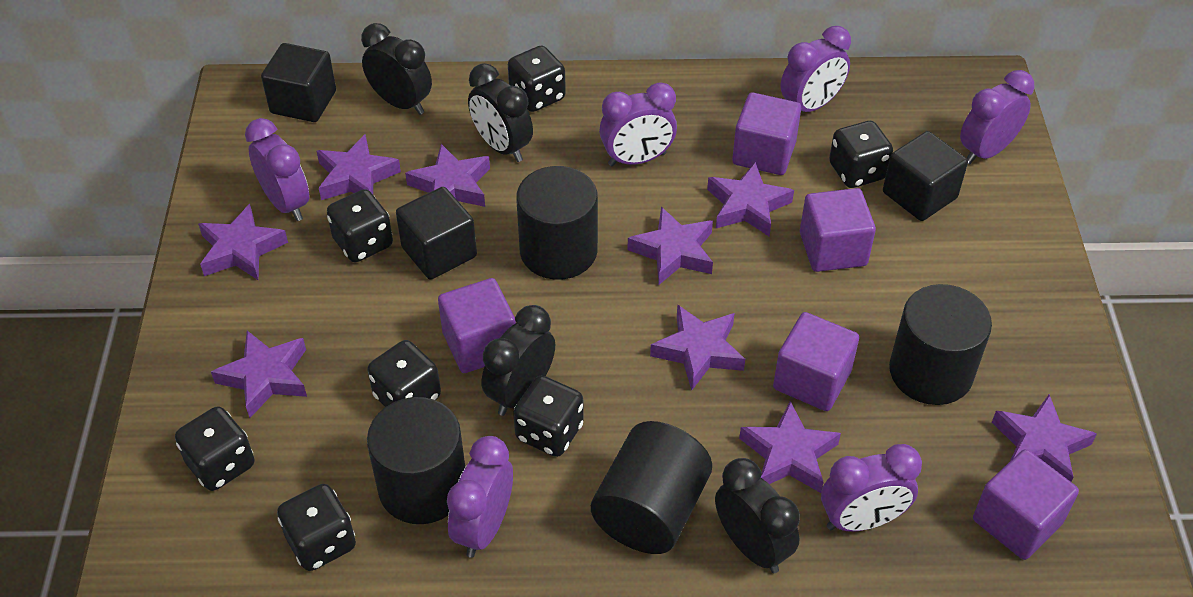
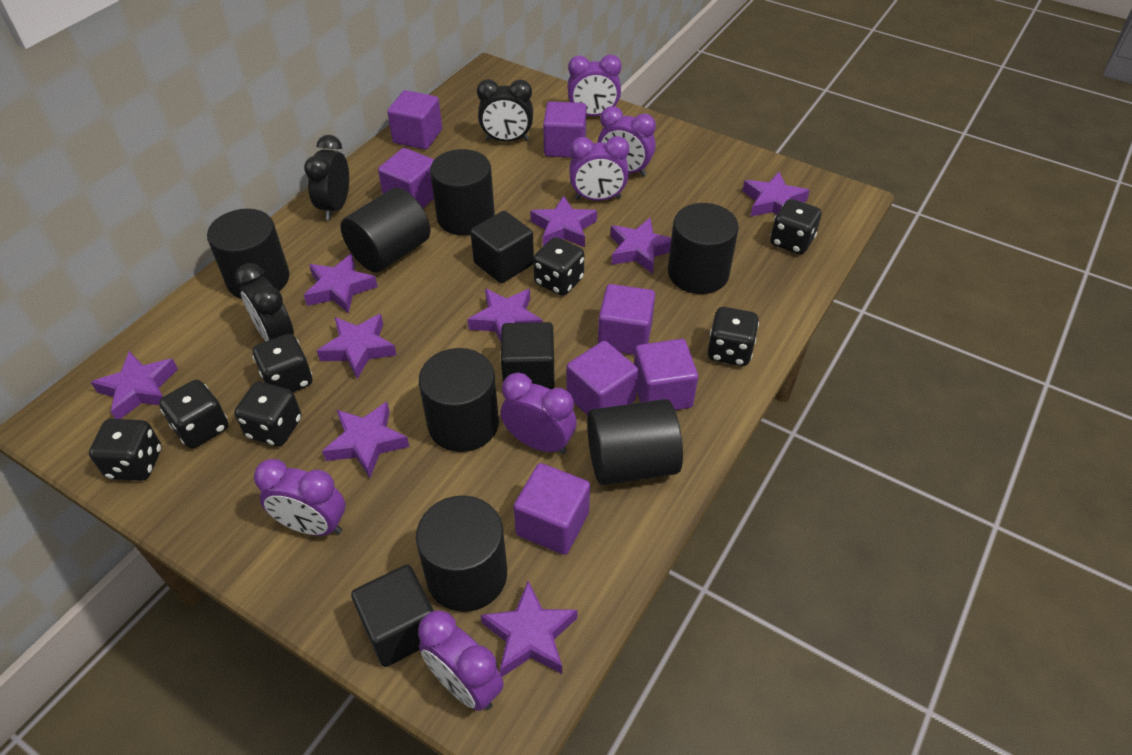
black clock: [361,23,432,115] [468,63,533,162] [481,305,555,416] [715,458,800,573] = 4 -> [235,263,294,341] [304,135,349,220] [477,79,533,142] = 3
black cylinder: [367,397,465,524] [516,166,598,280] [591,421,712,554] [889,284,992,405] = 4 -> [207,209,290,299] [340,188,430,273] [416,495,507,612] [419,348,499,452] [430,149,495,236] [587,399,683,485] [668,203,739,294] = 7
purple cube: [438,278,516,373] [732,92,801,175] [773,312,859,411] [800,188,876,272] [973,449,1079,560] = 5 -> [378,148,434,208] [387,90,442,150] [514,463,590,555] [543,101,587,158] [567,341,639,415] [598,284,655,355] [634,339,698,410] = 7

